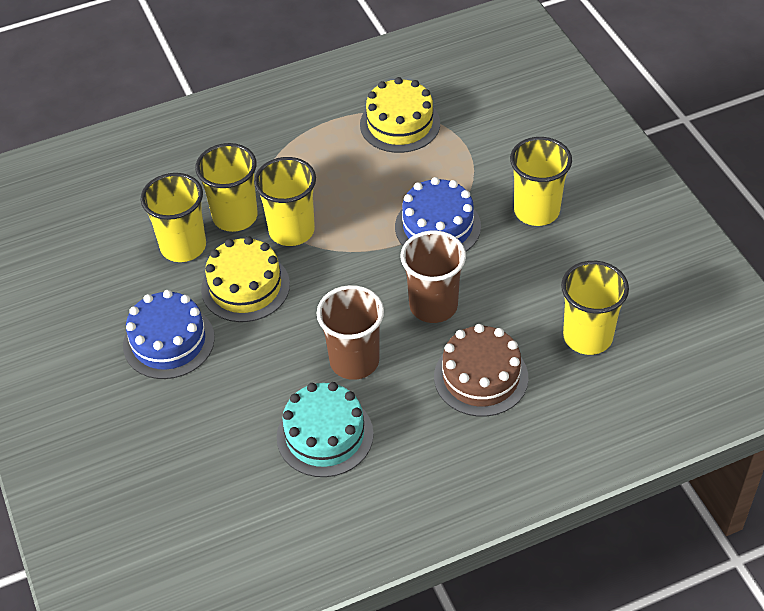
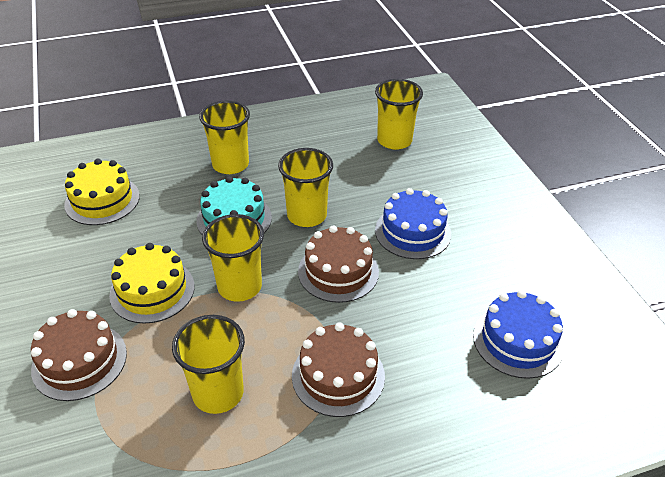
brown cake: [434,324,528,417] = 1 -> [31,309,127,401] [292,322,385,417] [298,225,379,303] = 3
brown cup: [317,285,384,380] [401,231,466,323] = 2 -> none = 0

